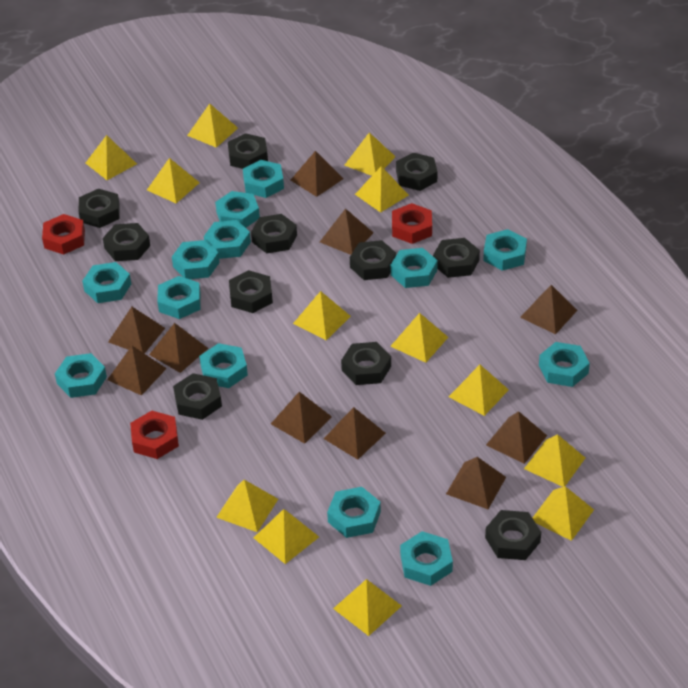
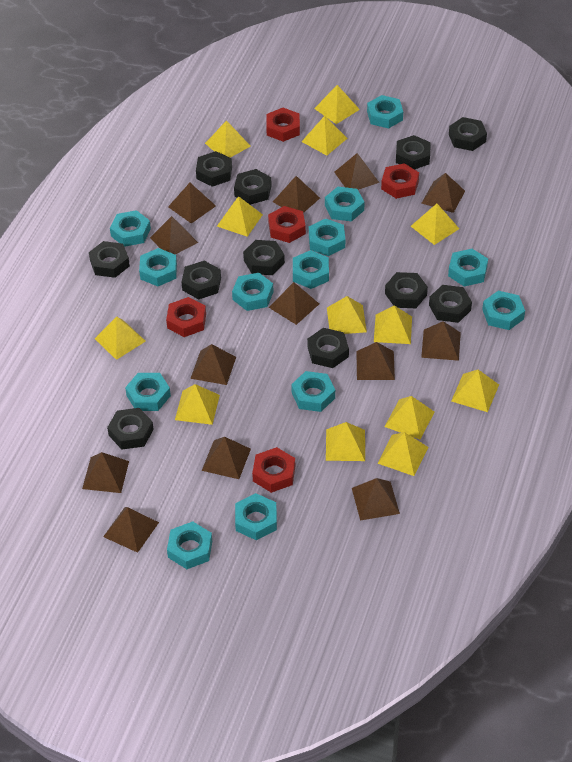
brown pyramid: [107,346,167,396] [108,307,165,354] [149,323,208,373] [271,392,332,444] [291,151,344,197] [320,208,373,255] [324,407,386,460] [446,457,506,509] [486,411,547,464] [520,285,578,334] = 10 -> [82,452,129,493] [103,507,159,553] [150,216,198,255] [168,183,216,224] [190,344,236,385] [202,437,251,479] [269,282,319,325] [273,176,320,213] [334,153,379,190] [352,478,400,521] [356,342,395,380] [421,321,461,361] [422,173,465,213] = 13
red nut: [42,214,85,255] [130,411,179,459] [392,203,432,244] = 3 -> [166,297,206,337] [252,447,295,493] [266,108,300,142] [268,206,306,243] [381,163,419,199] = 5

